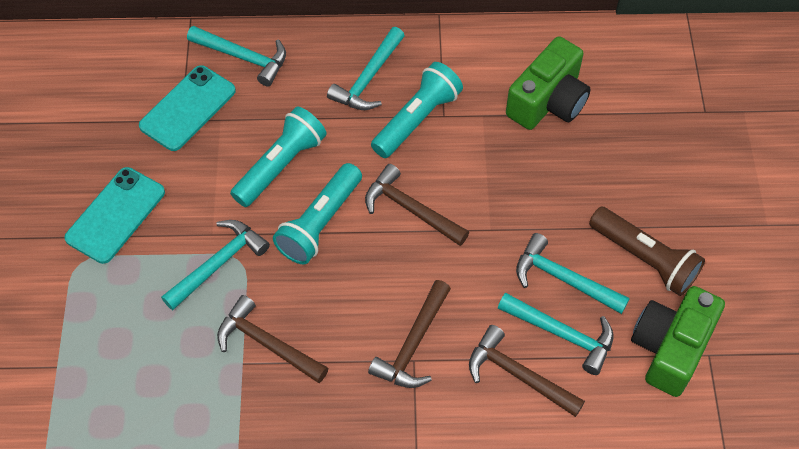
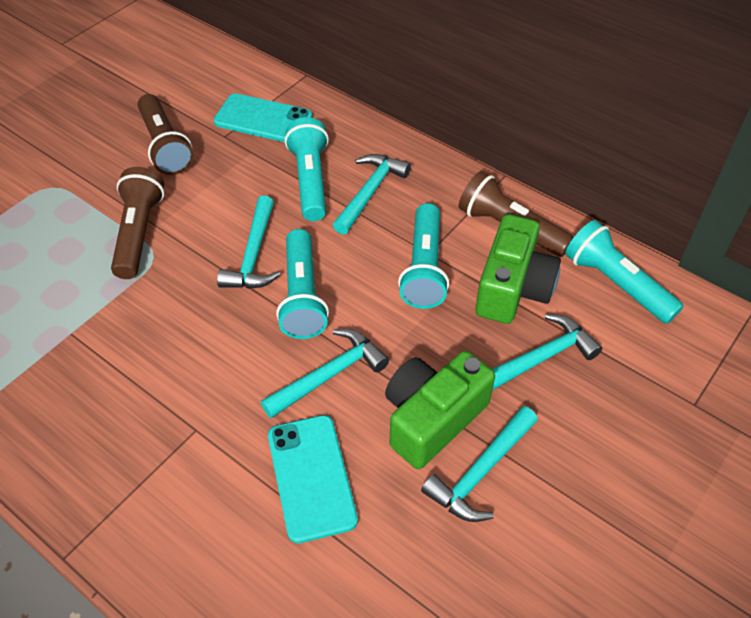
brown flashlight: [589,207,705,296] = 1 -> [111,167,164,279] [137,94,194,175] [459,171,574,257] = 3
brown hammer: [217,295,328,383] [365,164,469,246] [368,280,451,388] [469,325,585,417] = 4 -> none = 0
turquoise flashlight: [230,107,327,207] [273,163,362,264] [371,62,463,158] = 3 -> [276,229,329,339] [285,117,329,221] [398,203,449,309] [565,220,684,324] = 4

